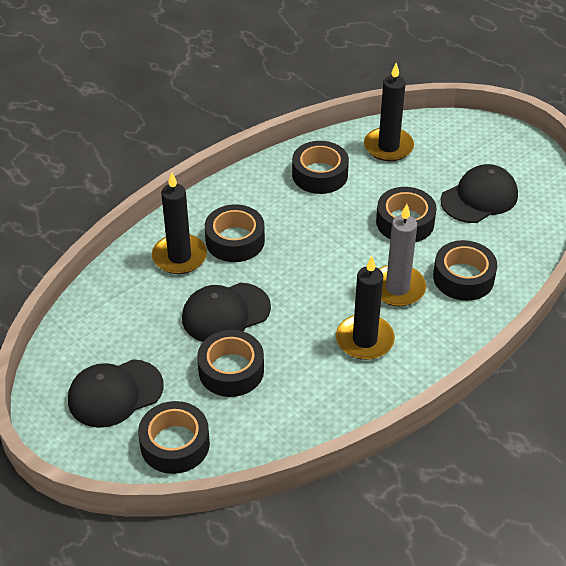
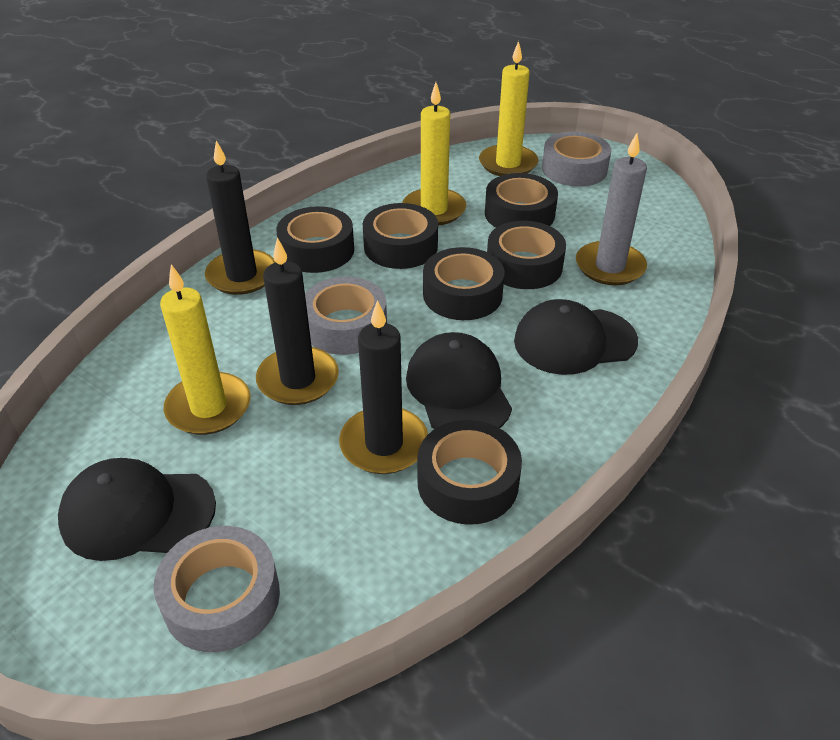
grey tape: none = 0 -> [154,526,280,652] [305,277,387,355] [542,132,611,187] = 3
yellow candle: none = 0 -> [160,264,251,435] [402,82,466,225] [479,41,538,176] = 3

